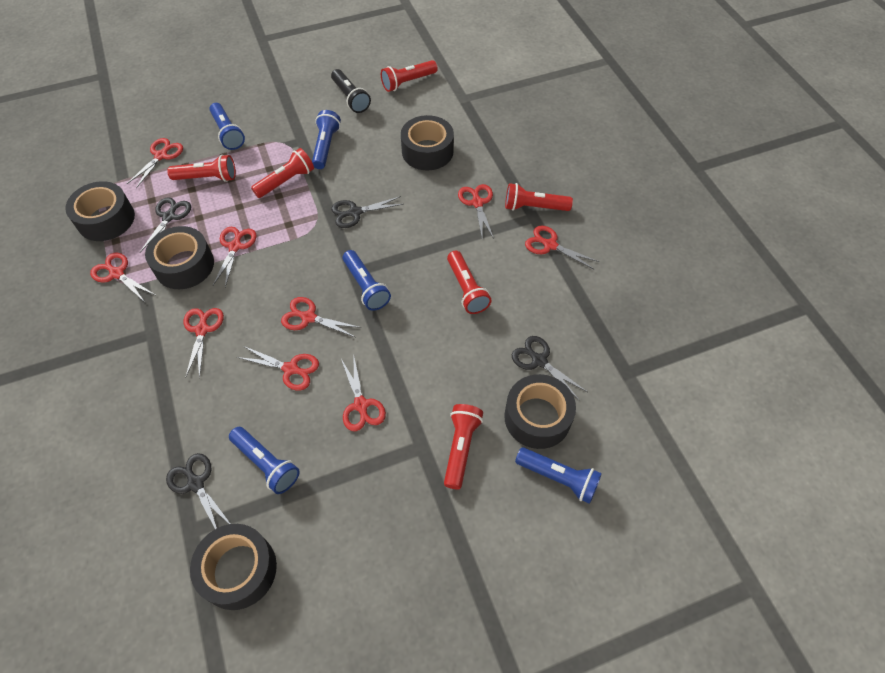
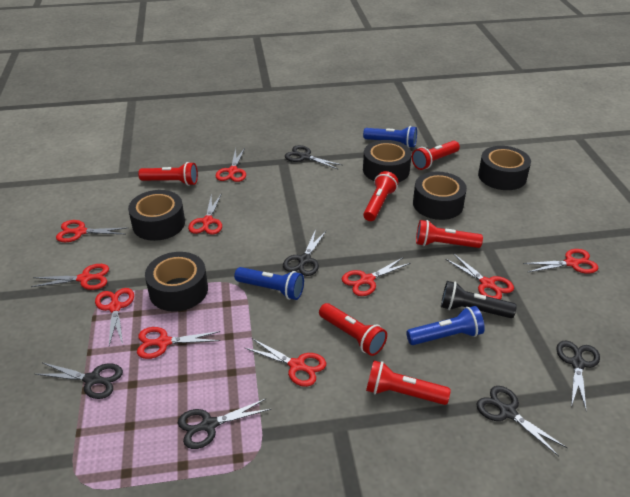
black scissors: [140,197,191,252] [166,453,230,529] [331,196,404,228] [512,336,587,401] = 4 -> [35,363,123,399] [178,398,271,449] [283,229,326,276] [285,145,342,169] [476,386,567,456] [556,341,600,409] = 6
blue flashlight: [209,103,245,150] [229,427,300,494] [312,110,341,169] [343,250,391,311] [515,447,602,504] = 5 -> [234,267,304,300] [363,126,417,147] [406,306,485,345] = 3
red scissors: [90,253,155,302] [127,138,183,188] [184,308,224,378] [213,227,257,287] [237,346,319,391] [281,297,361,337] [341,353,386,431] [458,184,494,239] [525,226,600,270] = 9 -> [31,264,109,290] [56,220,126,242] [95,288,134,346] [137,327,220,359] [188,193,222,235] [216,148,246,182] [245,338,326,387] [342,258,411,296] [445,253,514,299] [523,249,598,274] = 10

